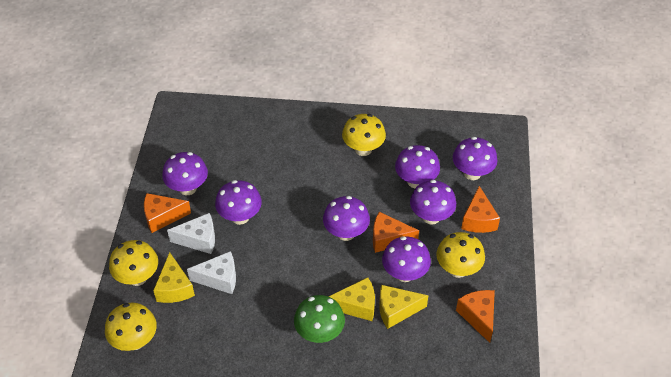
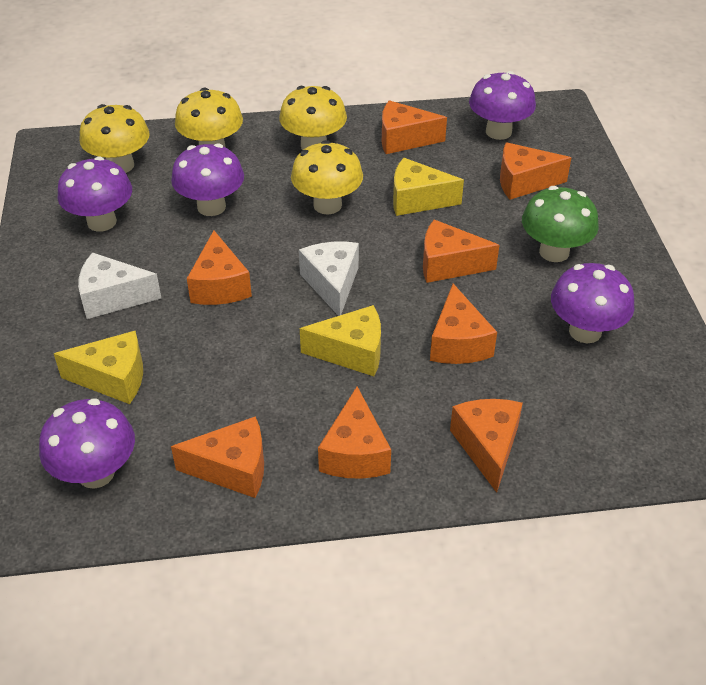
orange cheese: [144,193,191,233] [373,212,419,253] [456,290,495,343] [461,186,500,233] = 4 -> [171,416,264,498] [187,231,252,305] [318,386,391,479] [382,100,447,154] [423,220,499,283] [430,284,497,364] [450,399,523,493] [500,142,571,200] = 8
purple mushroom: [162,152,208,195] [215,180,262,225] [323,196,370,241] [382,236,431,282] [395,145,440,188] [410,180,456,225] [453,137,497,180] = 7 -> [39,398,135,489] [57,156,132,232] [171,143,244,216] [469,71,536,140] [551,263,634,343] = 5

